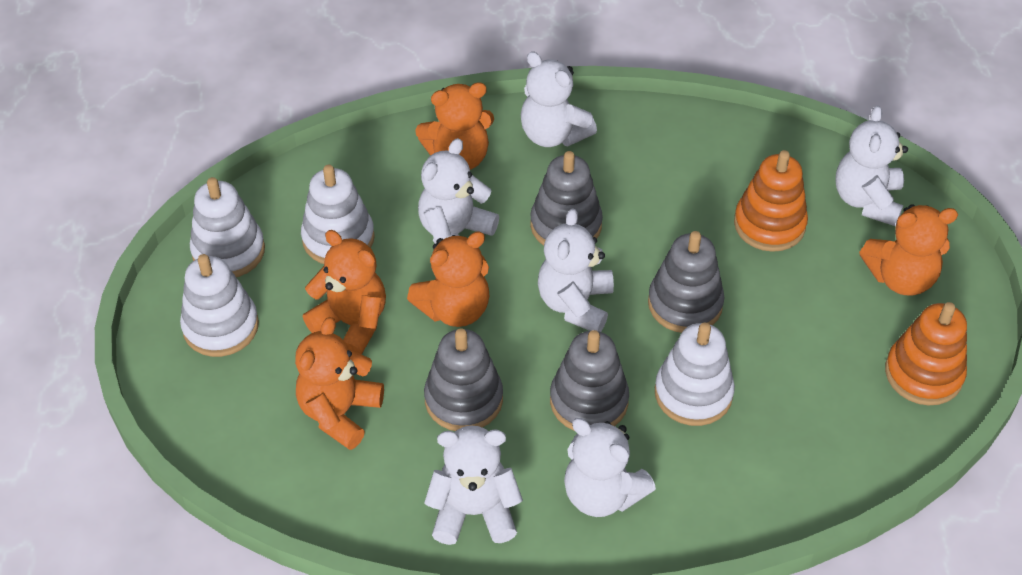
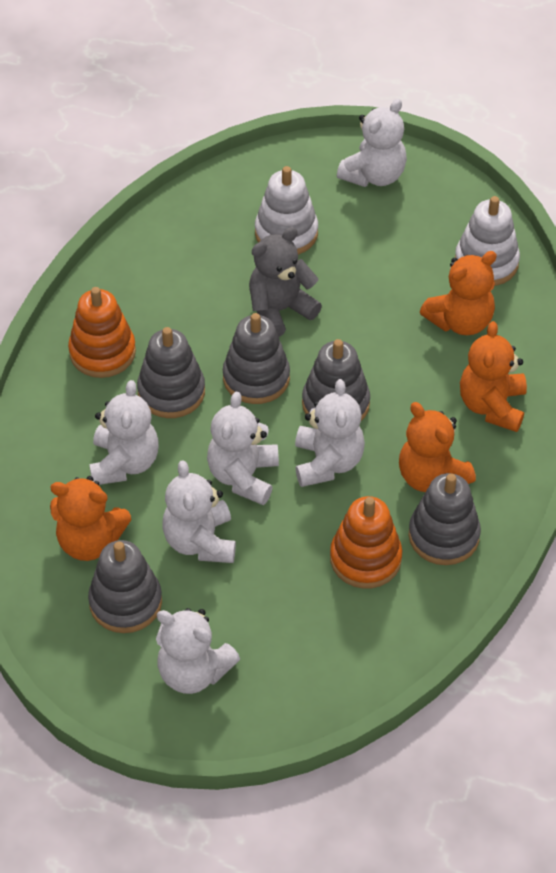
grey stacking toy: [424,328,503,431] [530,151,603,246] [550,330,629,431] [648,231,724,333] = 4 -> [88,540,162,633] [137,327,205,418] [223,313,290,404] [302,339,370,421] [408,473,481,565] = 5
grey teddy bear: none = 0 -> [249,227,322,337] = 1
orange teddy bear: [295,317,384,450] [303,230,386,355] [407,231,489,327] [415,82,494,170] [859,204,958,295] = 5 -> [50,476,131,561] [399,402,476,492] [420,251,497,335] [460,321,527,432] = 4
white stacking toy: [180,254,259,357] [190,177,265,277] [301,164,375,264] [655,322,735,426] = 4 -> [255,166,318,255] [455,196,520,286] = 2

